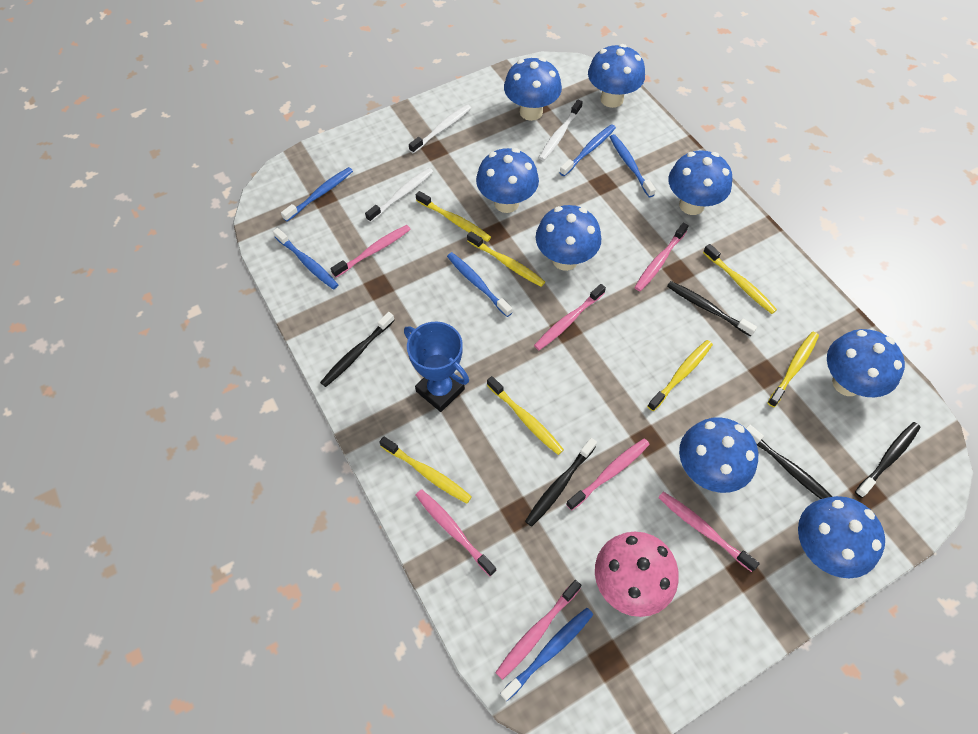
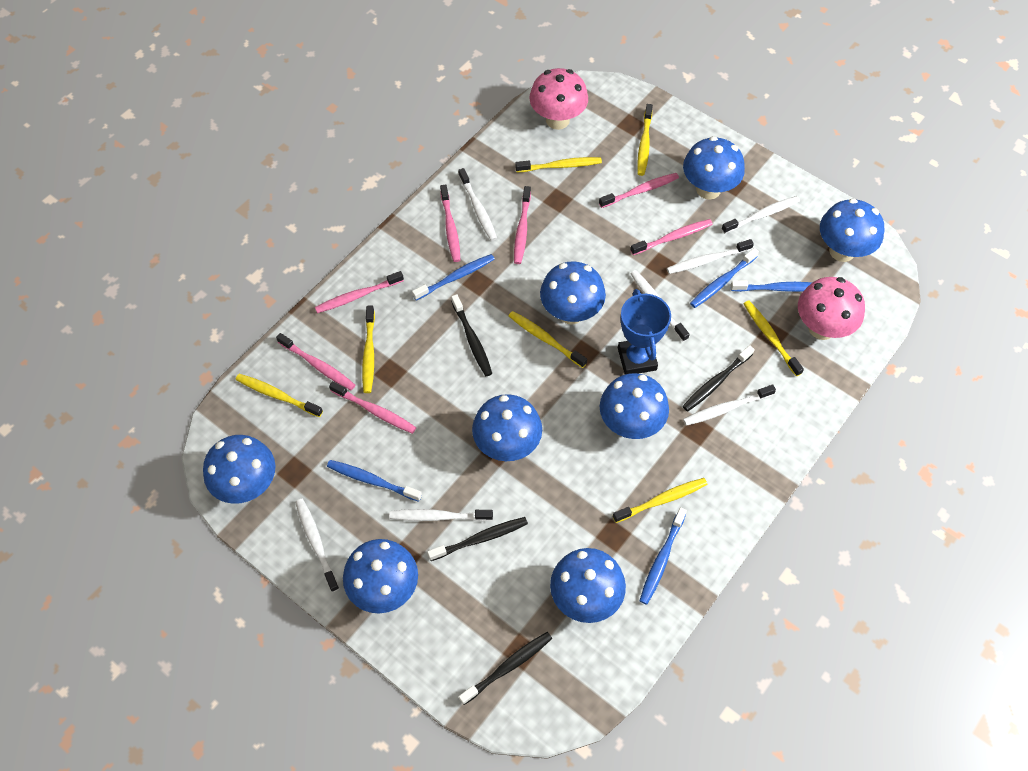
black toothbrush: [320,312,395,387] [525,438,597,527] [667,281,757,336] [746,424,832,499] [855,422,921,498] = 5 -> [427,517,528,561] [451,294,492,376] [458,632,552,705] [683,345,755,412] = 4
blue toothbrush: [273,228,338,290] [281,167,353,222] [447,252,512,317] [500,608,593,701] [559,124,616,176] [610,134,656,197] = 6 -> [327,460,422,502] [412,254,494,301] [639,507,687,605] [690,248,759,308] [731,280,812,292] = 5
pink mushroom: [595,532,678,617] = 1 -> [529,68,588,130] [798,277,865,340] = 2
white toothbrush: [365,168,433,222] [409,104,471,154] [539,100,583,161] = 3 -> [295,499,339,592] [389,509,493,521] [458,168,497,241] [630,270,690,342] [667,239,754,274] [683,384,776,426] [721,196,800,234] = 7

